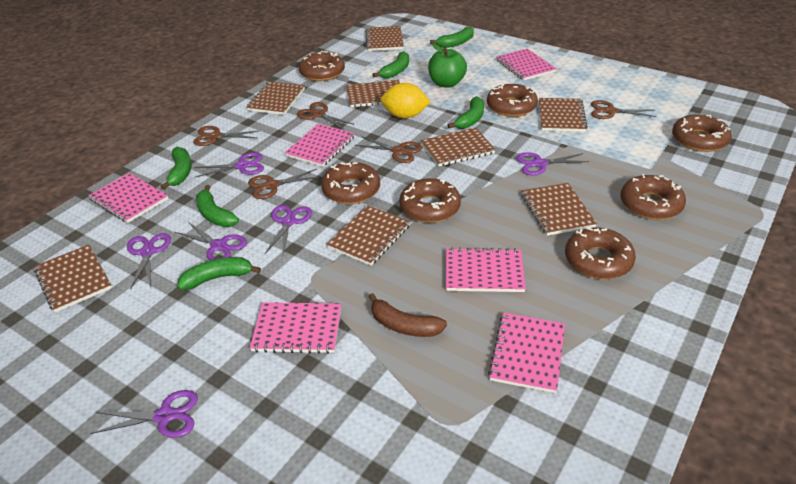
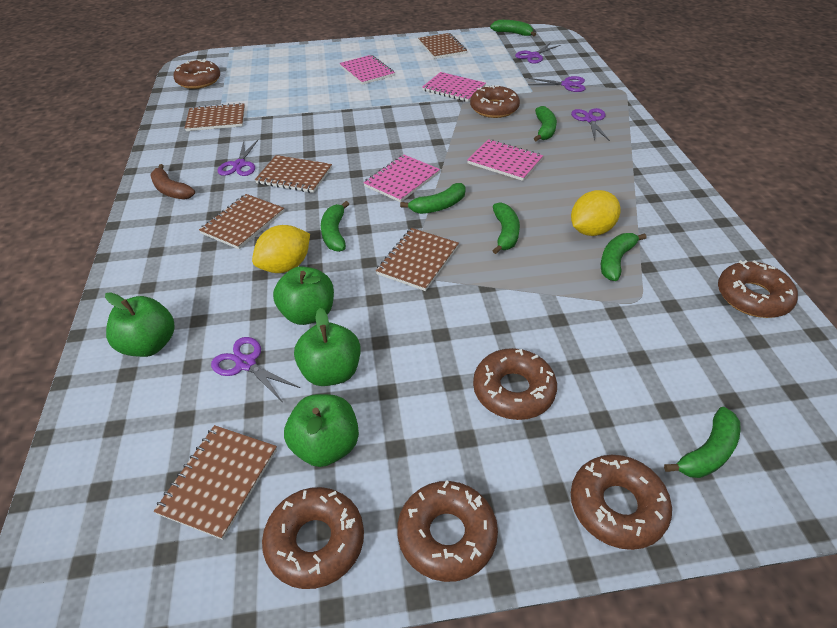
brown notebook: [34,245,112,313] [246,81,305,115] [327,205,410,266] [346,80,400,108] [365,26,404,51] [421,128,495,167] [522,183,597,236] [539,98,588,132] = 8 -> [154,425,277,540] [185,103,245,131] [199,194,284,249] [255,155,332,193] [376,228,459,291] [418,33,467,59] = 6
brown scissors: [193,126,258,146] [248,169,320,199] [297,102,355,130] [355,137,422,163] [591,100,657,119] = 5 -> none = 0
green apple: [428,44,467,88] = 1 -> [105,292,175,357] [273,266,334,325] [284,394,359,467] [294,308,361,386] = 4
green banana: [161,147,192,189] [177,257,261,290] [196,185,239,227] [373,51,409,79] [430,27,474,48] [448,96,484,129] = 6 -> [321,201,349,252] [400,183,466,214] [490,20,536,36] [492,202,520,254] [534,106,557,141] [601,233,646,281] [664,407,741,478] = 7
pink notebook: [88,173,168,223] [250,302,341,354] [285,124,355,167] [446,248,526,292] [488,313,565,393] [496,49,556,80] = 6 -> [339,55,395,85] [363,154,440,202] [422,72,486,102] [467,139,543,181] = 4
purple scissors: [91,390,198,438] [127,233,171,290] [175,222,247,260] [194,152,264,177] [265,205,312,254] [516,152,589,175] = 6 -> [211,337,300,401] [218,140,258,176] [515,43,561,64] [528,76,585,92] [571,108,610,141] = 5
yellow lemon: [381,83,431,118] = 1 -> [252,225,310,273] [571,190,620,236] = 2

